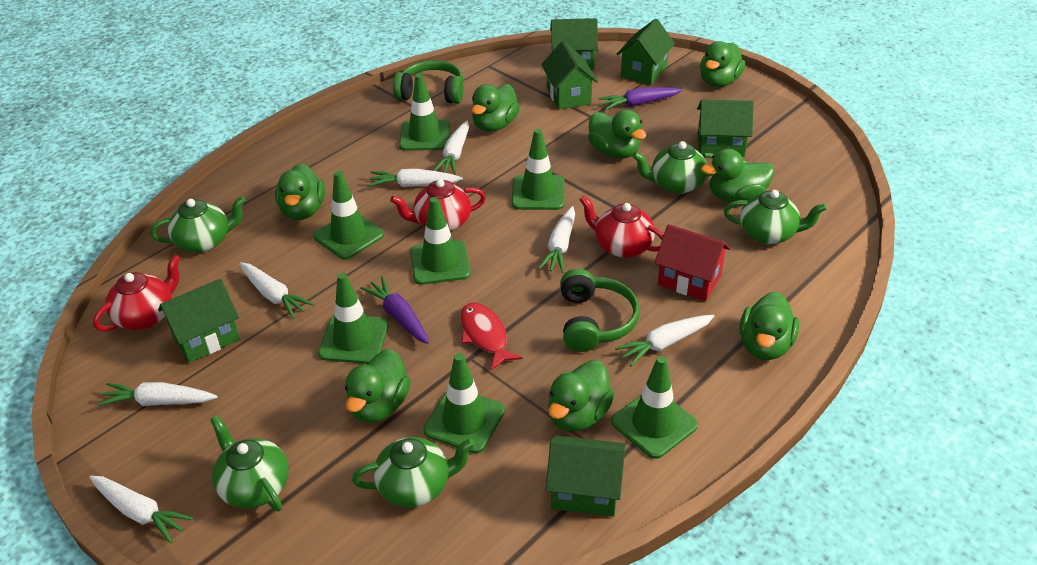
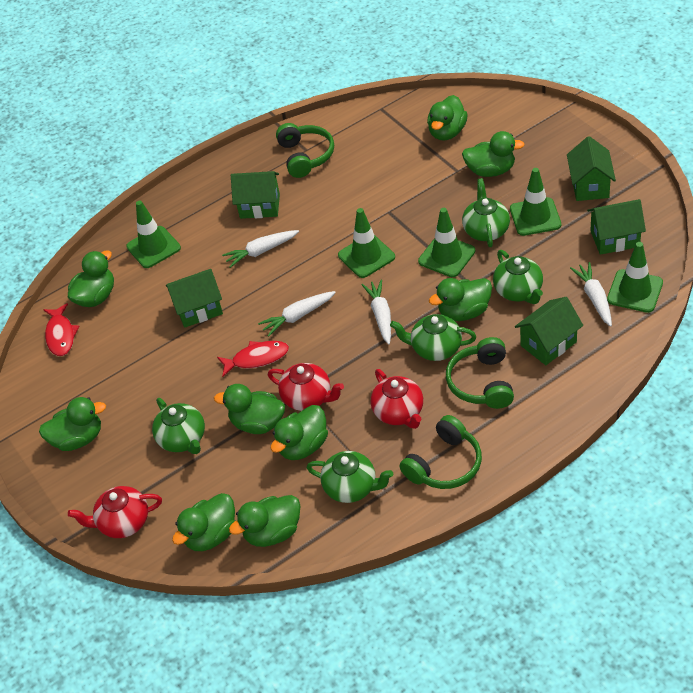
green duck: [275,163,325,220] [345,349,411,423] [471,84,520,132] [548,360,614,432] [588,110,646,159] [700,41,745,87] [701,148,774,202] [740,292,799,360] = 8 -> [39,397,106,451] [68,250,114,307] [172,493,235,551] [214,384,285,434] [229,495,300,547] [271,405,328,460] [427,95,468,140] [429,278,492,321] [462,131,525,177] = 9
green headphones: [393,60,463,104] [560,269,640,352] = 2 -> [276,123,334,178] [400,415,482,489] [446,337,514,409] = 3
green house: [158,279,240,363] [541,41,598,110] [546,435,626,517] [550,18,598,70] [617,19,675,85] [697,100,754,157] = 6 -> [166,269,223,328] [231,171,280,219] [515,297,583,365] [567,136,616,201] [587,199,646,255] = 5
green traffic cone: [314,171,384,260] [318,273,389,364] [399,74,450,151] [410,197,471,285] [423,353,505,453] [512,129,565,210] [611,356,698,459] = 7 -> [126,200,181,268] [338,208,395,278] [418,208,475,277] [510,168,561,236] [607,242,663,313] = 5
purple carrot: [360,276,429,344] [599,87,682,110] = 2 -> none = 0
red fish: [460,303,522,370] = 1 -> [43,303,80,356] [217,341,289,377] = 2
red house: [654,224,731,301] = 1 -> none = 0
white carrot: [89,476,194,543] [97,382,217,406] [239,262,314,319] [368,169,463,187] [433,121,469,175] [538,206,575,273] [615,315,715,366] = 7 -> [222,230,299,268] [258,291,336,337] [362,280,391,345] [570,262,612,327] = 4

